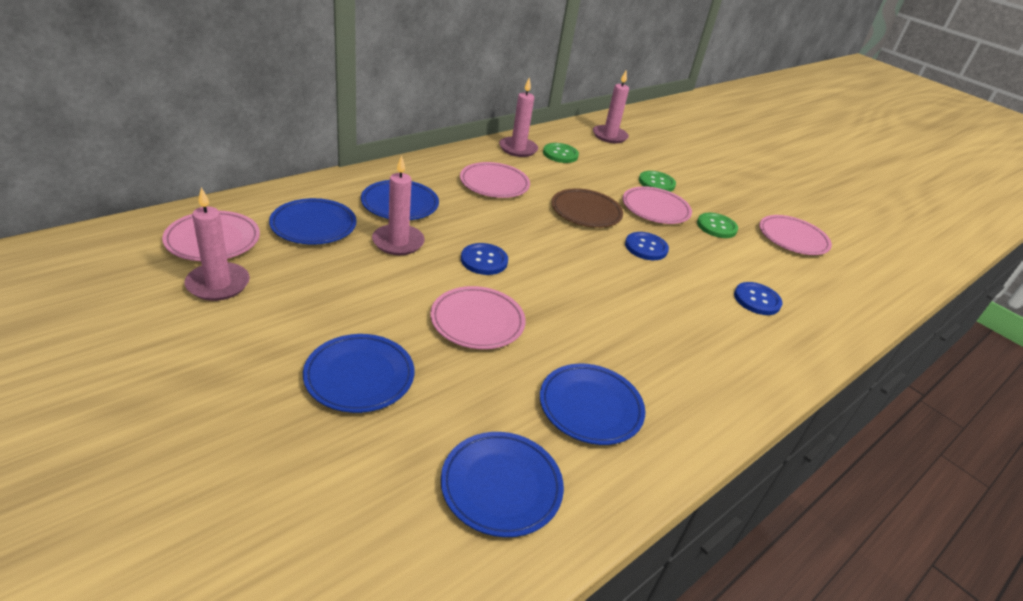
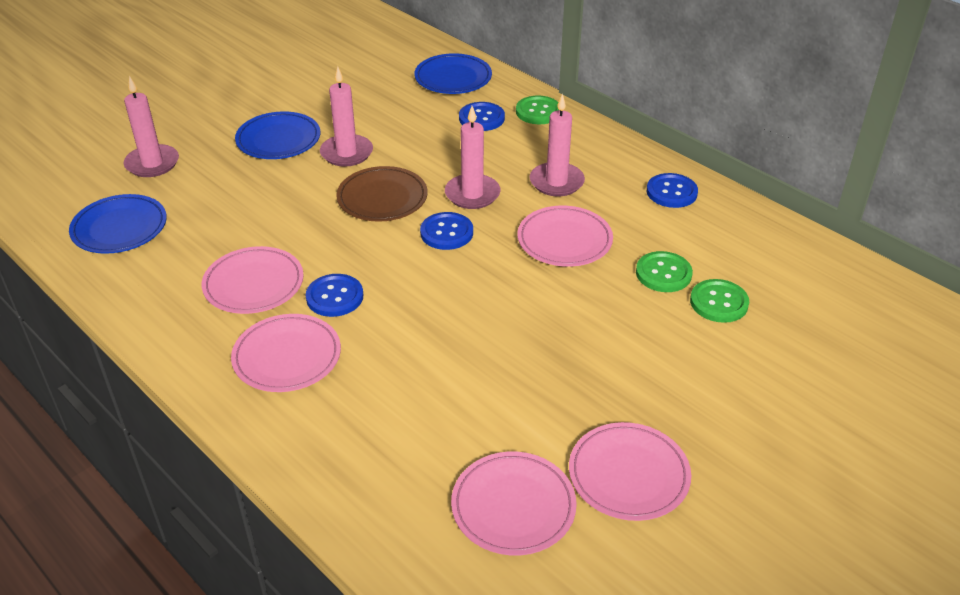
blue button: [461,243,508,275] [625,232,669,260] [734,282,782,315] = 3 -> [306,274,363,317] [420,212,473,250] [459,102,505,131] [647,173,698,208] = 4
blue plate: [269,198,357,245] [303,334,414,413] [361,180,439,220] [441,432,564,537] [540,364,645,445] = 5 -> [69,194,167,254] [235,111,320,159] [414,53,492,94] = 3

